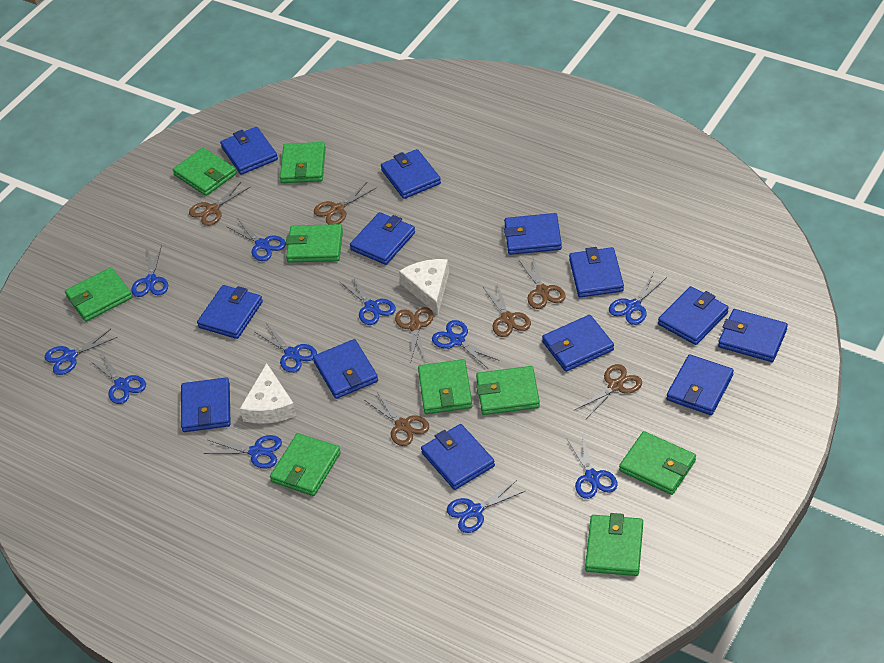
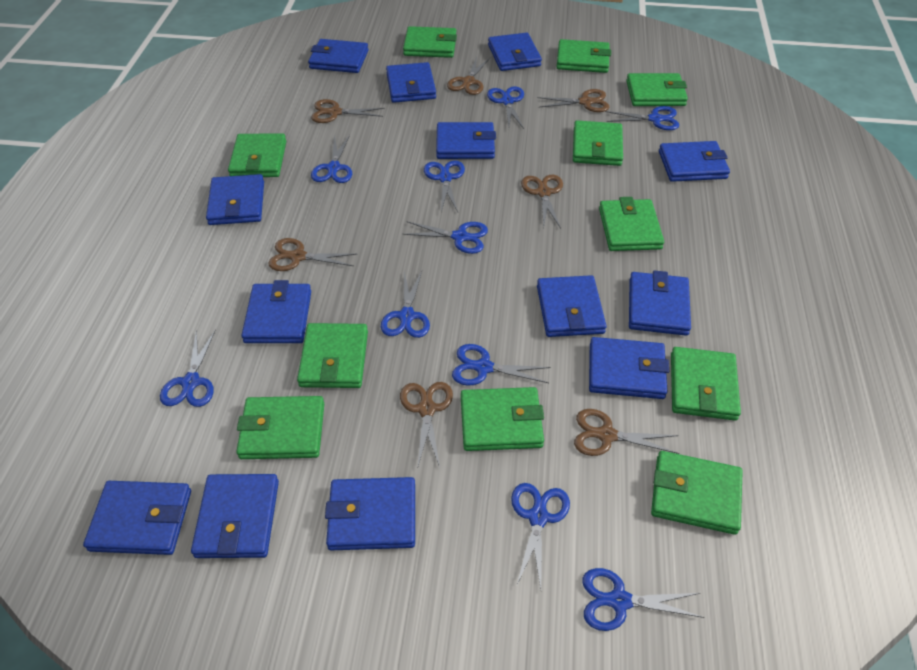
blue scissors: [45,329,117,375] [89,353,146,404] [131,245,168,297] [204,435,282,469] [226,218,286,261] [255,323,317,373] [339,275,396,325] [432,320,498,368] [447,480,525,533] [566,435,618,499] [609,273,666,325] = 11 -> [160,329,216,407] [311,135,352,183] [381,271,430,338] [402,221,488,254] [424,160,465,212] [452,344,551,386] [487,86,524,129] [511,483,570,589] [582,568,705,631] [605,106,679,130] = 10
green wallet: [65,267,132,322] [173,148,237,196] [270,433,341,496] [280,142,326,183] [286,224,343,263] [418,359,473,414] [476,366,540,415] [585,513,643,576] [619,431,696,495] = 9 -> [228,133,286,177] [236,396,324,459] [297,323,368,388] [403,26,457,58] [461,387,544,451] [557,39,611,73] [573,120,623,166] [599,197,664,251] [626,73,688,106] [651,451,743,535] [671,347,741,421] = 11
white cheese: [240,363,296,424] [399,259,449,315] = 2 -> none = 0

